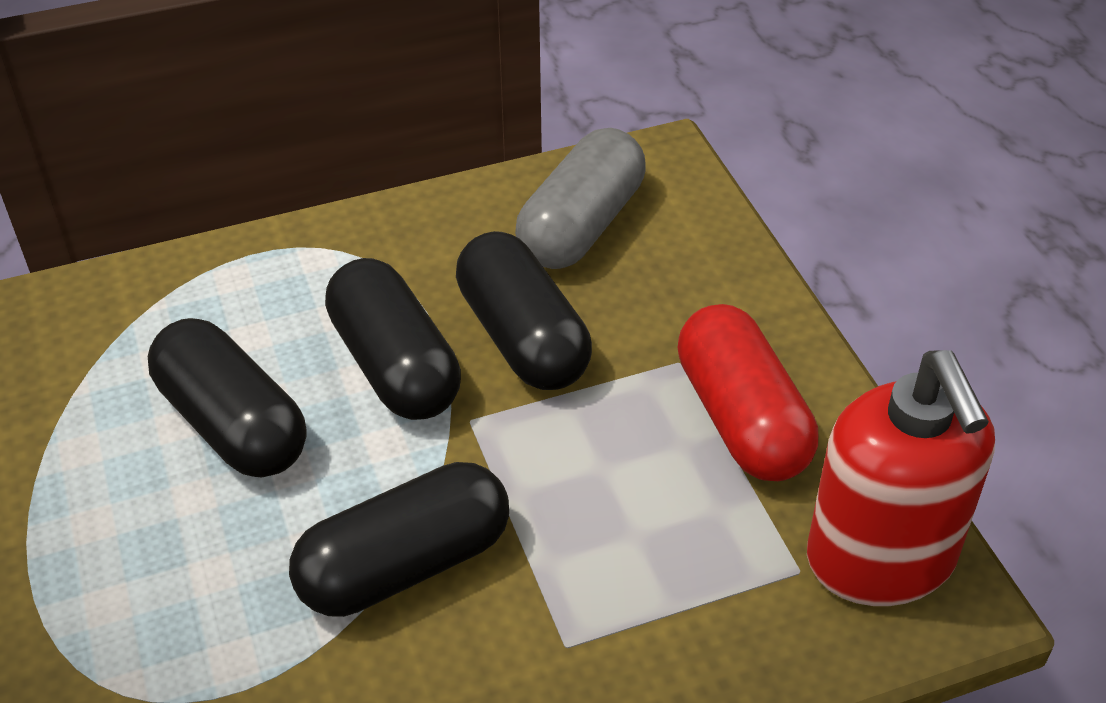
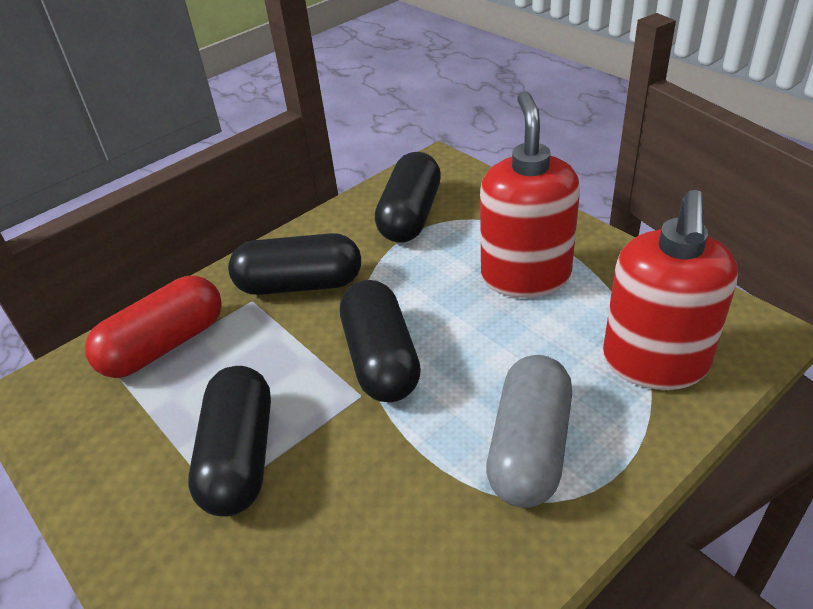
red soap dispenser: [807,350,995,606] = 1 -> [480,91,580,298] [603,190,738,390] = 2

